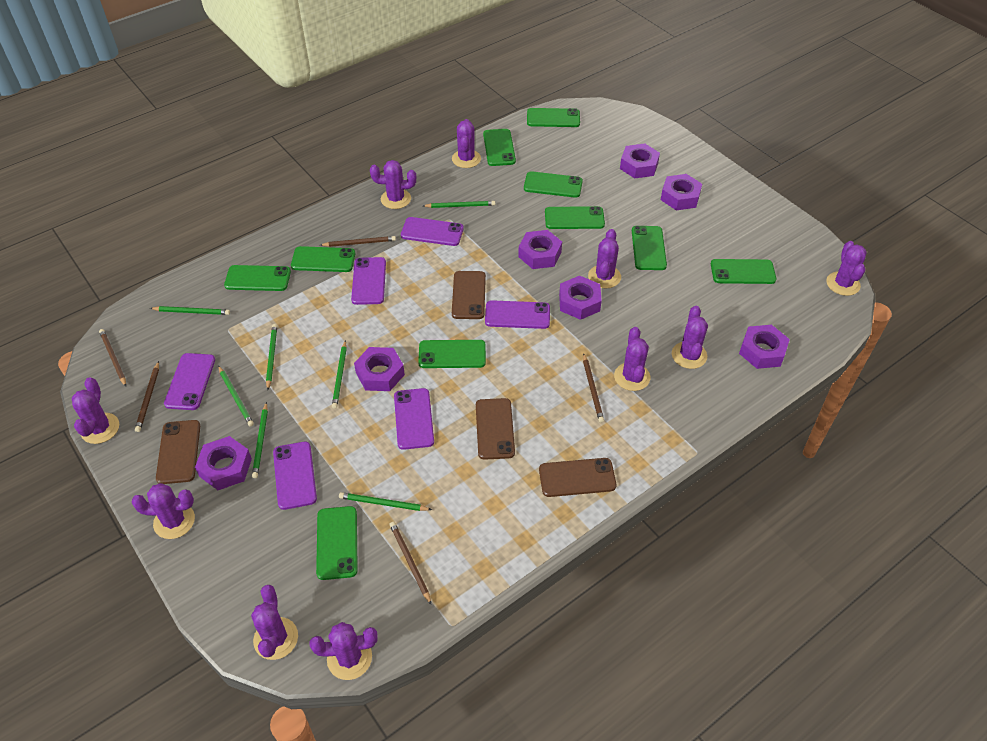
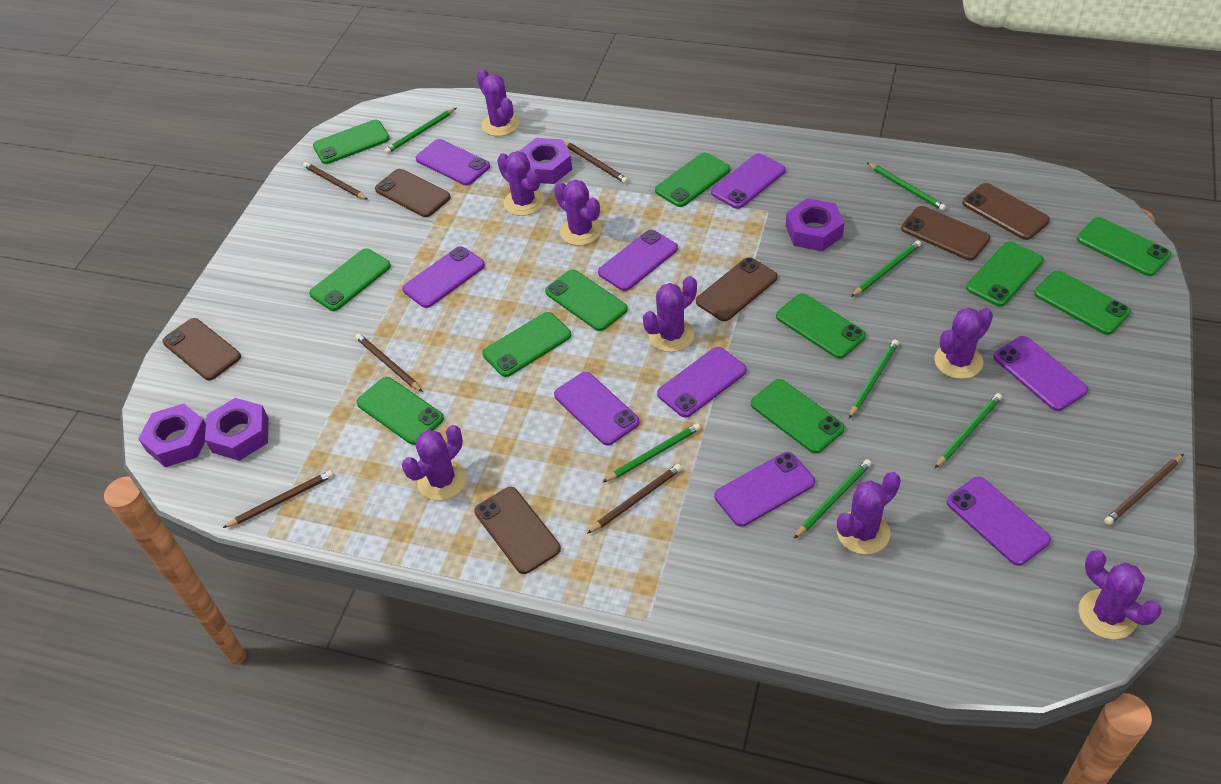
brown pencil: [99,329,126,386] [135,361,159,432] [320,236,396,247] [390,522,432,605] [583,353,604,423] = 5 -> [223,470,333,528] [303,162,368,200] [355,334,423,392] [563,141,628,184] [587,464,682,534] [1104,454,1184,525] = 6
brown phone: [156,420,200,484] [452,271,486,319] [476,398,515,460] [539,458,616,497] = 4 -> [162,318,241,380] [375,169,451,217] [474,487,561,574] [696,257,778,321] [901,206,990,260] [962,183,1050,240] = 6
green phone: [224,265,291,291] [291,246,355,272] [316,506,358,580] [418,340,486,368] [483,129,516,166] [524,171,583,198] [527,108,580,127] [545,206,605,229] [632,226,667,270] [711,259,776,284] = 10 -> [309,248,391,311] [313,120,390,164] [356,377,444,445] [483,312,571,377] [545,270,628,331] [655,152,730,207] [751,379,845,454] [776,293,866,359] [966,241,1044,307] [1034,270,1131,335] [1077,217,1171,276] = 11
purple cactus: [72,377,119,444] [131,483,195,539] [251,585,298,660] [309,622,378,680] [370,160,416,209] [452,119,481,168] [588,229,621,288] [614,327,650,391] [672,306,708,369] [826,241,867,296] = 10 -> [402,425,466,501] [477,69,520,136] [497,151,544,216] [554,180,602,246] [643,276,697,352] [837,472,901,555] [934,308,993,379] [1079,550,1162,639] = 8
purple nut: [195,436,252,490] [354,347,405,391] [518,230,562,269] [559,276,602,320] [620,143,660,178] [661,174,702,210] [739,325,790,369] = 7 -> [138,404,206,467] [205,398,269,461] [519,138,572,184] [786,198,844,251] = 4
purple phone: [164,353,215,410] [273,442,317,510] [351,257,386,305] [394,388,434,450] [401,217,464,246] [485,300,550,329] = 6 -> [402,246,485,308] [415,139,490,185] [554,372,640,446] [598,230,678,291] [657,347,747,418] [711,153,786,209] [715,452,815,527] [947,477,1051,566] [993,336,1088,411] = 9

